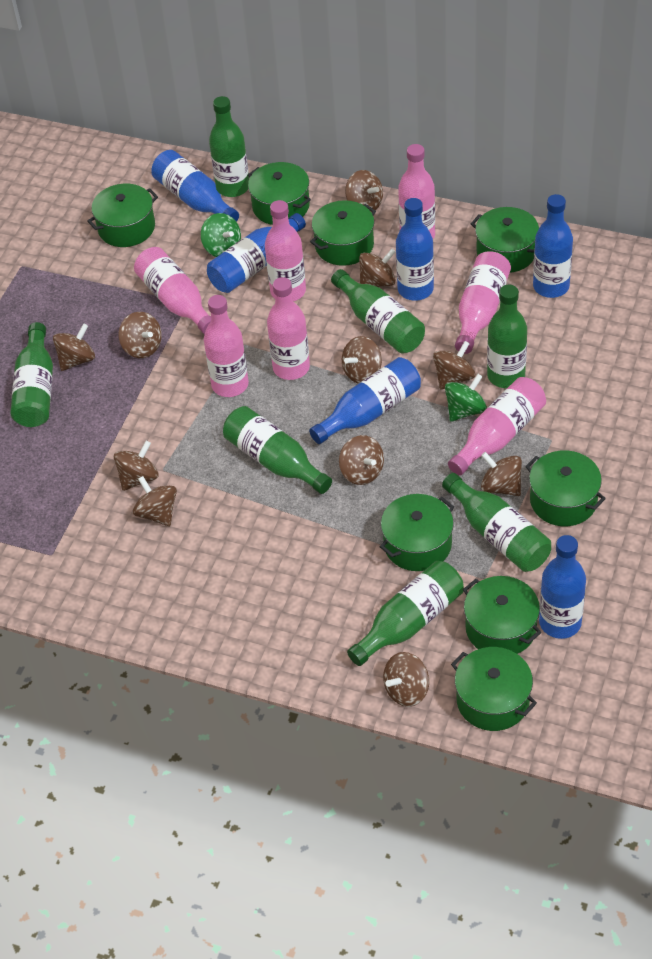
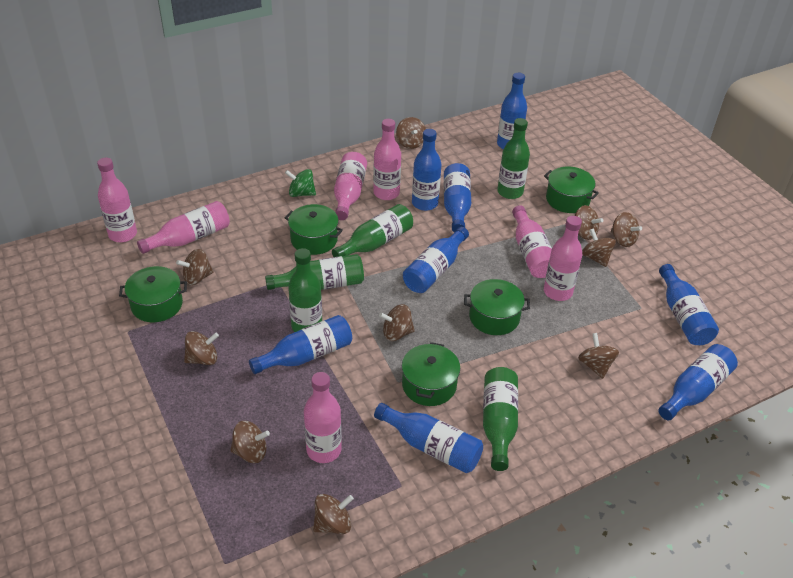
blue bottle: [151,150,239,222] [207,213,306,293] [309,357,421,444] [396,198,434,301] [533,194,573,298] [539,535,586,639] = 6 -> [249,315,352,374] [374,403,483,473] [403,227,469,293] [412,129,441,211] [444,163,471,232] [497,73,527,149] [658,344,738,420] [659,264,719,345] = 8
brown spinning top: [53,323,95,371] [114,441,158,491] [119,312,162,358] [133,476,177,526] [339,435,384,485] [342,336,382,384] [345,170,383,213] [359,249,396,287] [383,652,429,707] [433,341,475,390] [481,452,522,496] = 11 -> [176,249,214,285] [184,331,219,365] [230,421,270,463] [313,494,354,534] [379,304,415,341] [396,117,426,149] [575,205,603,240] [578,333,619,379] [582,228,616,267] [611,212,642,247] = 10
green bottle: [10,322,53,427] [209,96,249,197] [223,406,332,494] [331,269,425,354] [347,561,464,666] [442,473,551,572] [487,285,527,388] = 7 -> [265,254,364,290] [288,248,322,332] [332,204,413,257] [483,367,518,471] [497,118,530,199] = 5
green pot: [87,184,158,247] [248,162,311,225] [310,200,376,266] [380,494,454,571] [451,647,537,731] [463,576,541,654] [471,207,539,273] [525,450,606,526] = 8 -> [119,266,187,322] [285,204,343,255] [402,342,460,406] [464,279,530,335] [544,167,599,213] = 5
green spinning top: [201,213,241,257] [445,374,487,422] = 2 -> [285,169,316,197] = 1

